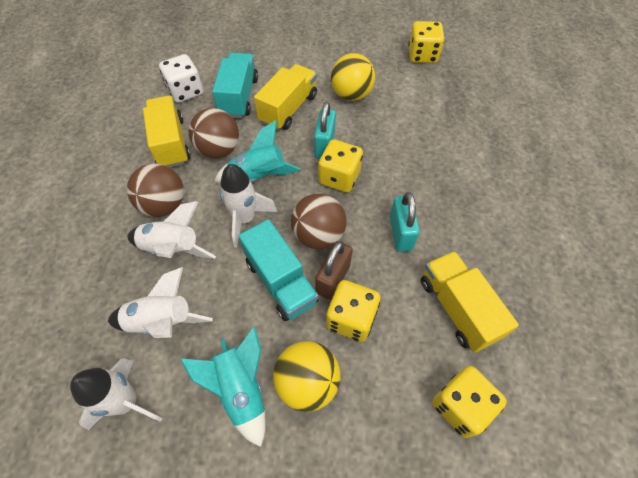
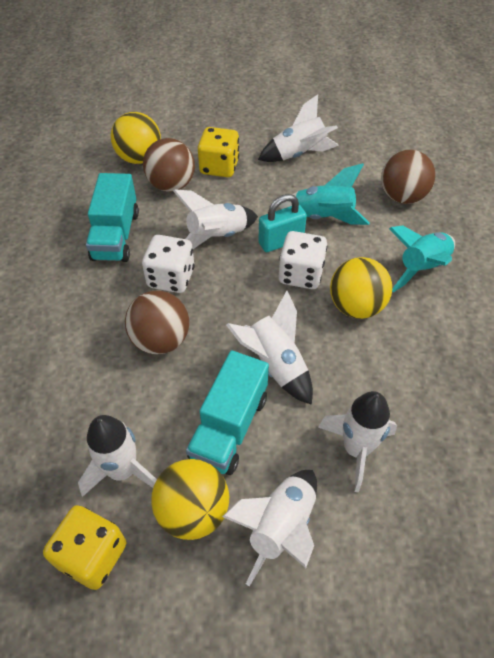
brown padlock: [315,241,353,300] = 1 -> none = 0
turquoise padlock: [314,101,336,158] [390,192,420,251] = 2 -> [258,194,307,252] = 1
white dice: [159,54,203,103] = 1 -> [142,235,195,293] [279,231,327,289] = 2
white rocket: [70,358,163,430] [108,267,213,338] [127,201,216,259] [220,164,277,248] = 4 -> [78,415,157,497] [173,189,258,249] [222,470,317,587] [226,291,313,405] [258,94,339,162] [318,391,397,492] = 6
yellow ball: [273,341,341,412] [331,53,376,101] = 2 -> [111,112,161,164] [151,459,229,540] [330,257,392,319] = 3
yellow dice: [318,139,363,193] [326,280,380,342] [408,21,444,63] [432,366,507,438] = 4 -> [43,505,126,590] [198,127,239,177] = 2
yellow truck: [143,95,191,167] [254,64,317,130] [421,251,519,353] = 3 -> none = 0

